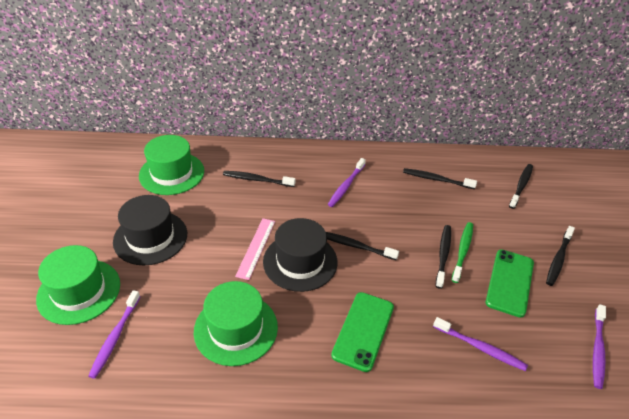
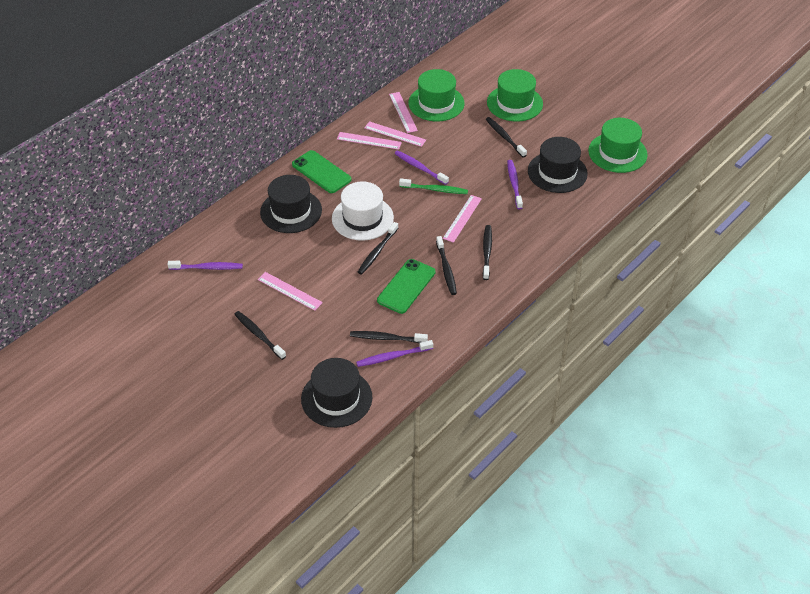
black hat: [113,195,187,265] [263,218,338,292] = 2 -> [260,175,322,233] [301,358,372,428] [528,137,588,193] = 3
pink ruler: [235,218,275,280] = 1 -> [258,272,323,311] [337,132,402,150] [364,121,426,147] [389,92,418,133] [443,195,482,243] = 5
white hat: none = 0 -> [332,181,394,241] = 1

